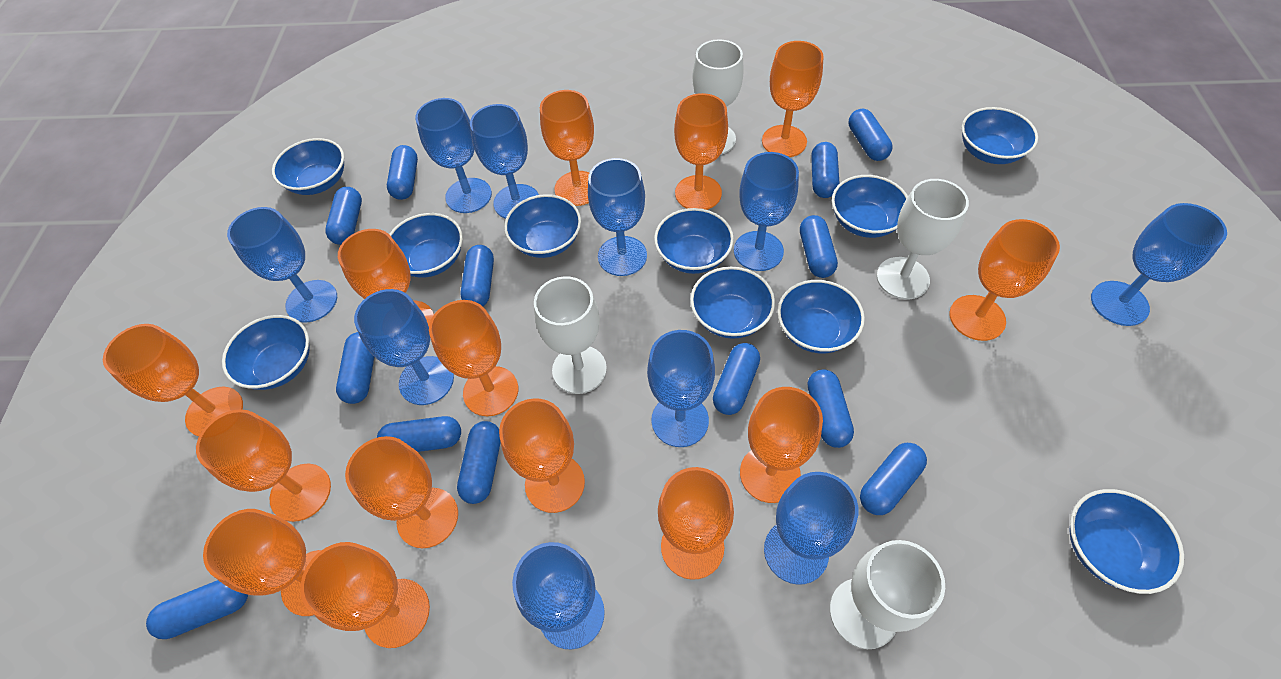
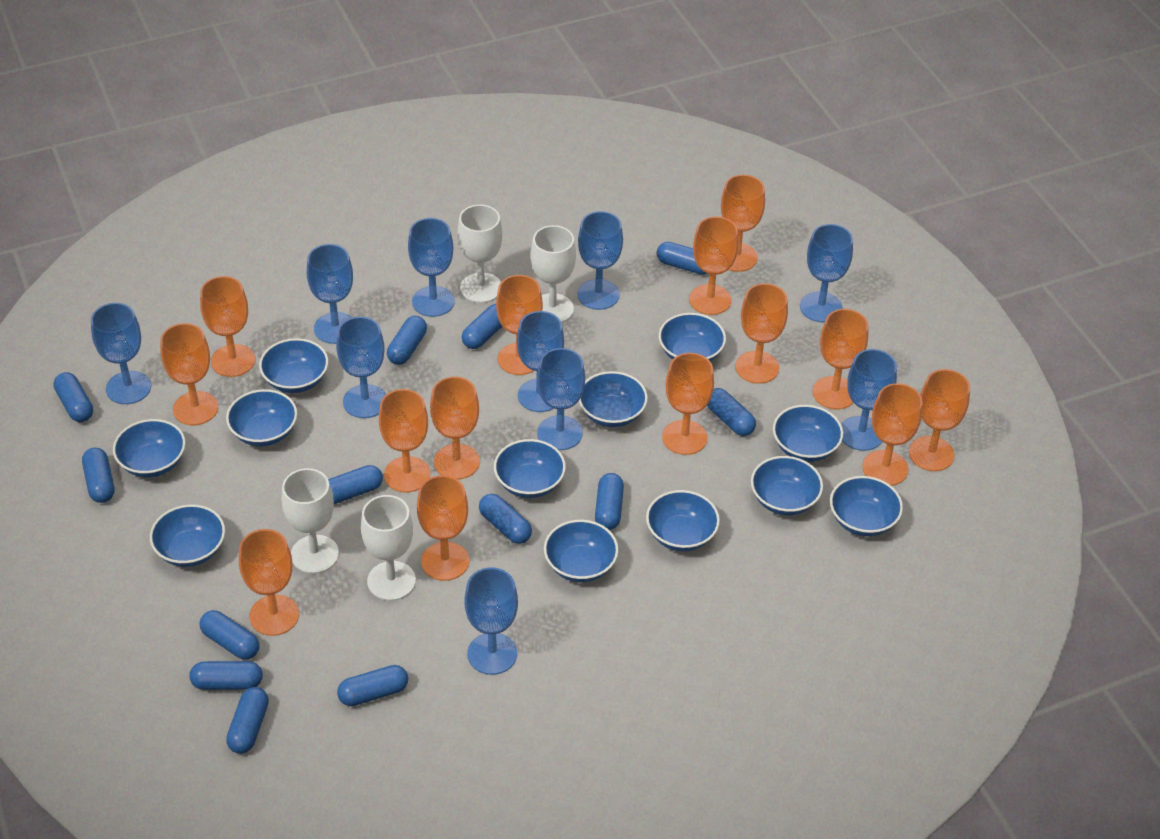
blue bowl: [222,315,310,390] [272,138,344,195] [389,213,463,277] [504,194,581,258] [654,208,734,274] [690,266,775,339] [777,280,865,353] [832,175,908,238] [962,107,1038,164] [1069,489,1184,594] = 10 -> [113,419,186,478] [150,504,225,567] [226,389,297,446] [259,338,328,393] [494,439,566,498] [544,520,619,582] [579,371,648,427] [646,490,720,551] [659,313,726,361] [751,456,823,515] [773,405,843,462] [830,476,903,536] = 12

